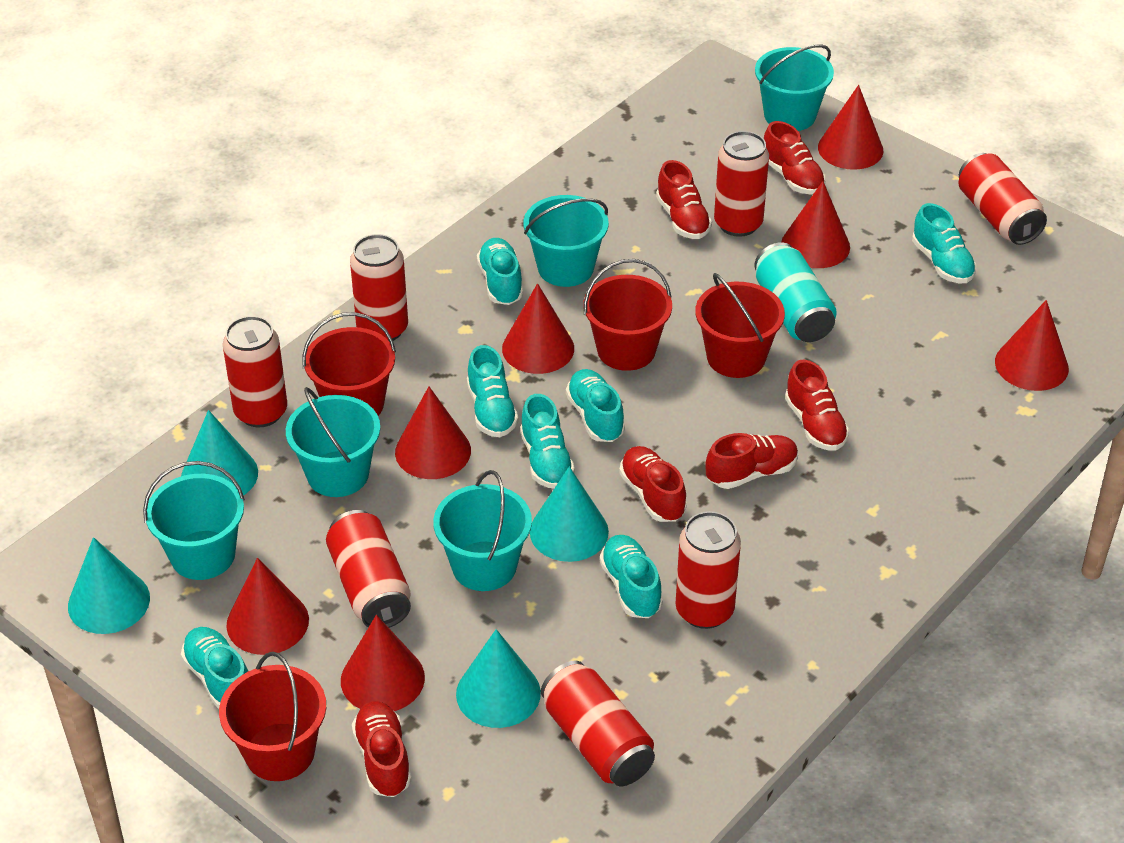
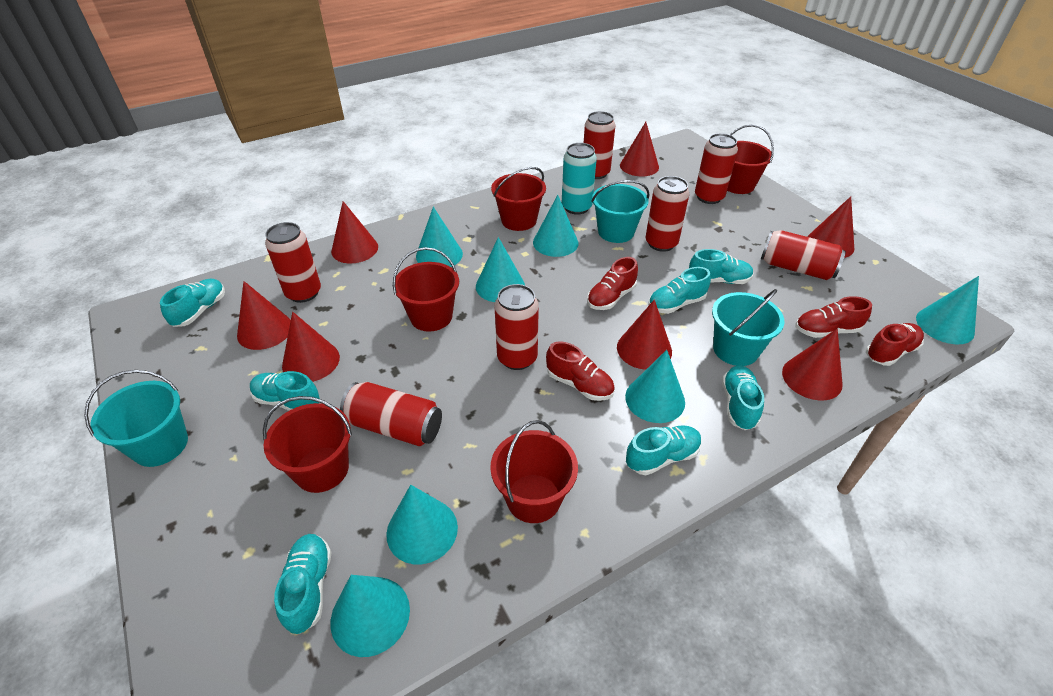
red bucket: [219,652,326,781] [302,312,396,416] [584,259,672,371] [695,273,785,378] = 4 -> [263,396,352,493] [393,247,459,332] [490,420,578,523] [491,167,546,231] [727,125,774,194] = 5
red shoe: [352,701,412,797] [619,446,687,522] [656,160,712,239] [705,433,798,489] [764,121,826,195] [785,360,849,451] = 6 -> [546,342,615,401] [587,257,638,310] [796,296,872,338] [866,323,924,366] = 4
turquoise bucket: [143,461,245,580] [286,387,380,497] [433,470,532,591] [523,195,609,287] [755,44,834,131] = 5 -> [84,370,188,467] [591,180,650,243] [712,289,784,366] = 3
turquoise cone: [68,537,150,634] [181,410,258,496] [456,629,541,728] [530,466,609,562] = 4 -> [331,575,410,657] [386,485,458,564] [416,207,463,267] [476,237,525,302] [533,195,579,257] [625,350,685,423] [916,276,979,344] = 7

